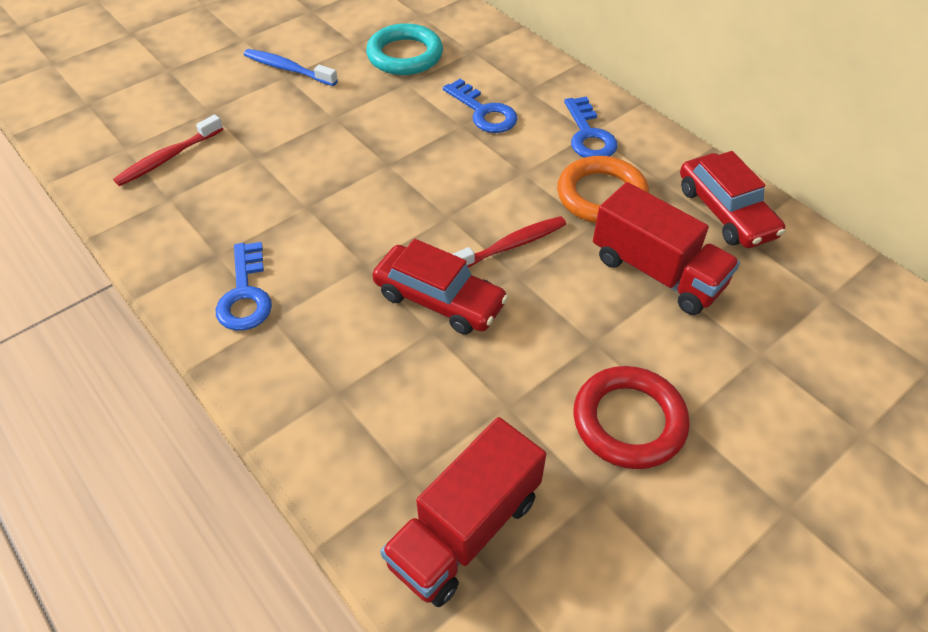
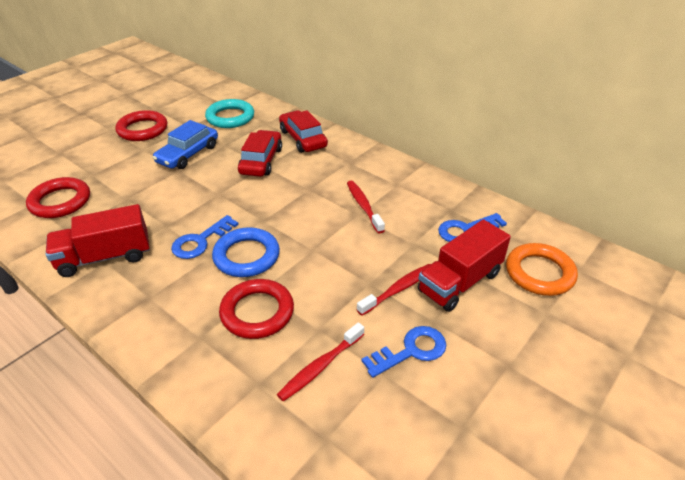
blue car: none = 0 -> [152,120,218,169] = 1
blue ring: none = 0 -> [212,228,280,277] = 1
blue toothbrush: [244,49,338,86] = 1 -> none = 0
red ring: [573,366,690,469] = 1 -> [26,177,90,218] [115,110,167,141] [219,279,294,339] = 3
red toothbrush: [113,114,223,186] [453,216,566,268] = 2 -> [277,322,364,401] [347,181,385,233] [357,264,431,316] = 3

